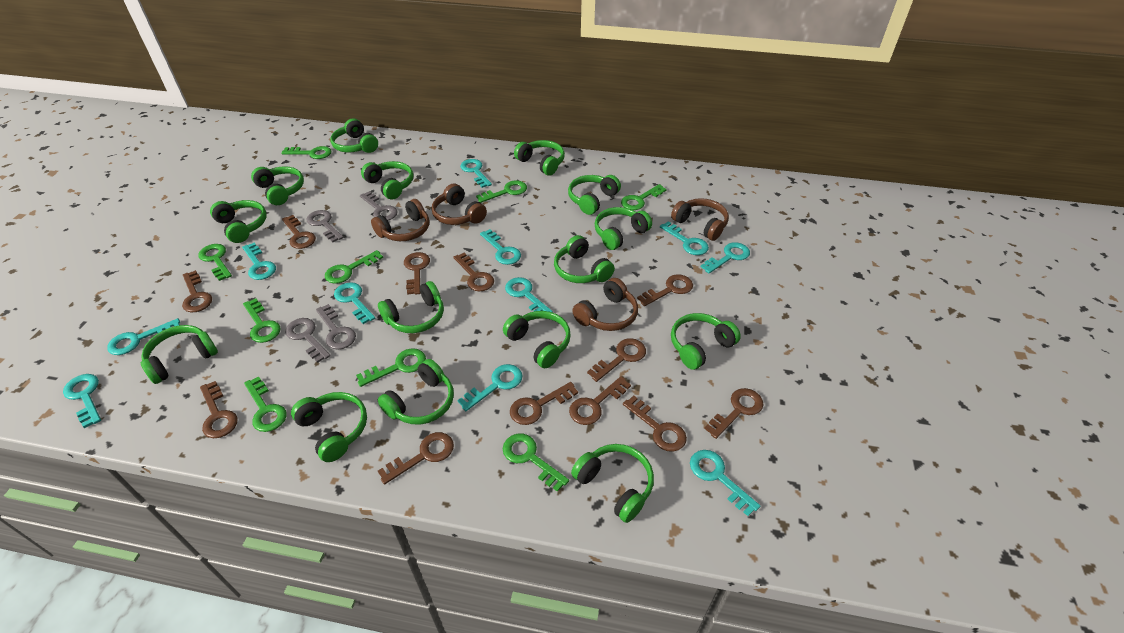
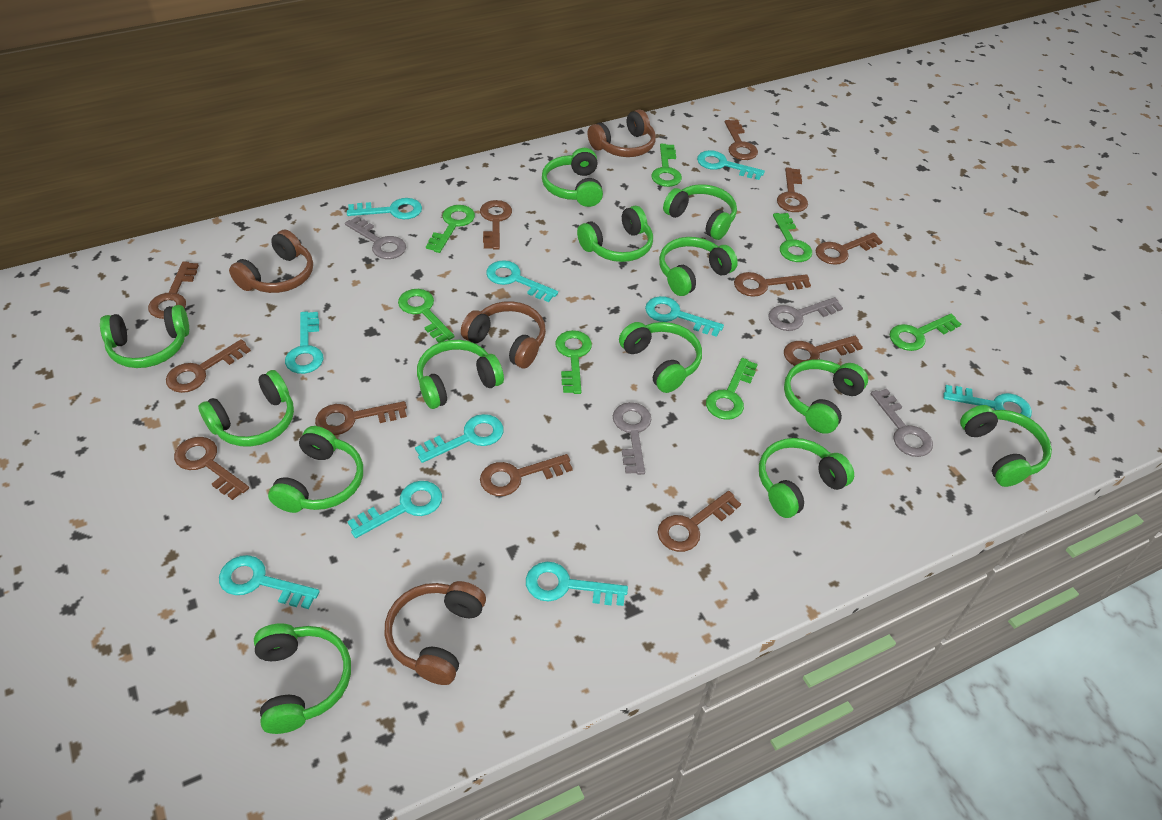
green headphones: [141,325,218,384] [210,200,267,243] [251,167,304,205] [291,392,367,462] [330,118,378,153] [361,161,413,199] [378,281,444,333] [378,359,454,425] [503,311,571,368] [514,140,565,176] [554,235,615,283] [568,175,621,215] [571,444,654,523] [594,207,652,250] [671,313,741,370] = 15 -> [100,305,189,368] [198,370,294,446] [254,623,351,734] [268,426,363,513] [417,340,504,409] [542,148,603,207] [577,206,653,262] [619,322,702,393] [659,237,738,296] [663,184,737,240] [759,438,854,518] [784,360,868,434] [960,405,1052,487] = 13
green key: [198,244,232,281] [243,298,280,343] [244,376,287,432] [281,146,332,159] [325,250,383,284] [356,348,426,387] [476,180,527,203] [503,434,569,492] [621,184,667,210] = 9 -> [398,289,455,343] [426,205,475,253] [555,330,592,394] [651,144,682,187] [706,358,758,420] [773,213,812,262] [890,314,961,351] = 7
turquoise key: [63,374,101,428] [107,318,180,355] [242,243,276,280] [334,282,375,324] [458,364,523,411] [460,159,492,188] [480,229,521,265] [505,277,553,313] [660,221,709,255] [690,450,760,516] [701,242,750,273] = 11 -> [219,555,320,609] [285,311,323,374] [347,198,422,219] [347,481,442,538] [415,414,503,463] [486,260,558,302] [526,562,628,606] [645,296,724,337] [697,150,765,180] [943,385,1032,422] = 10

